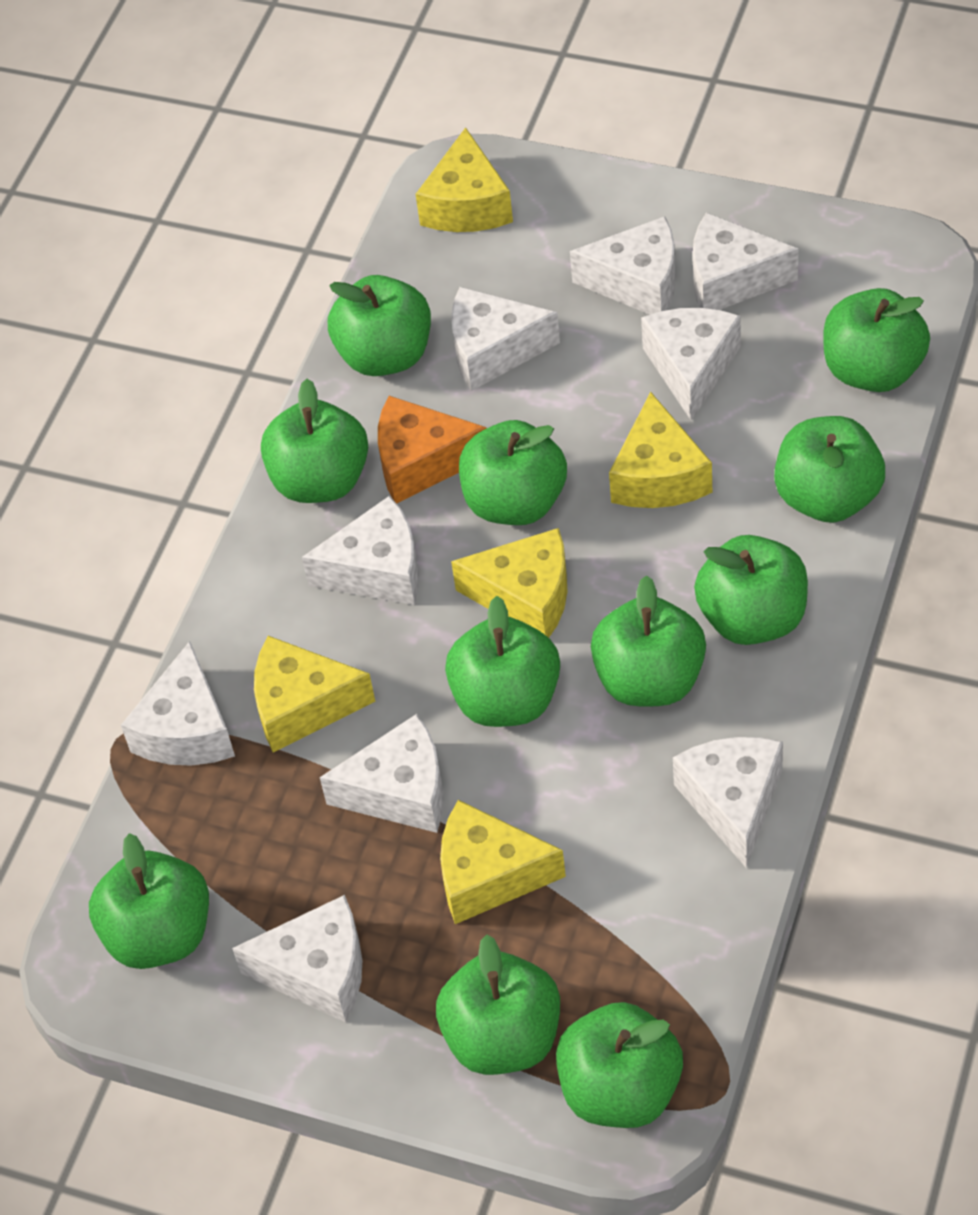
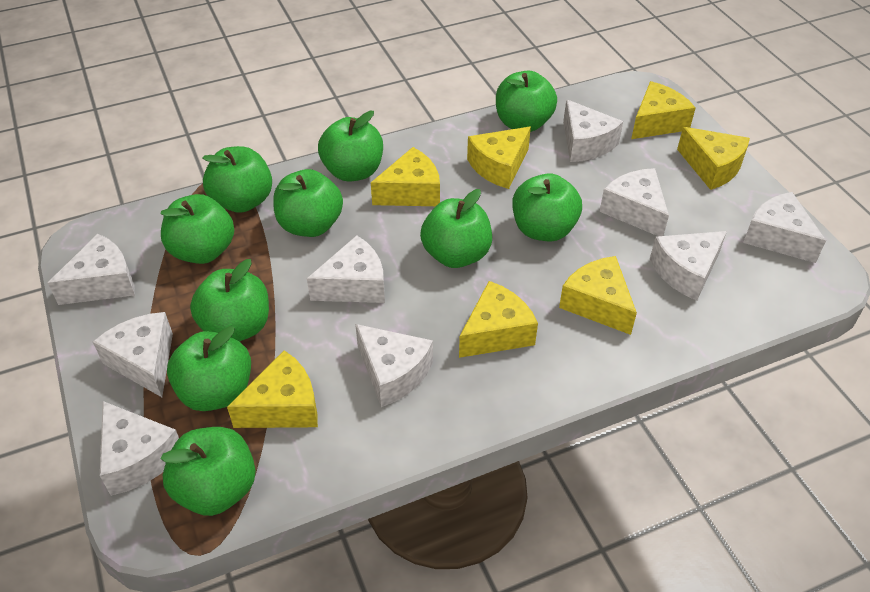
green apple: [89,833,209,969] [261,379,368,503] [328,275,431,376] [436,934,560,1075] [445,596,560,727] [459,420,567,525] [556,1002,683,1128] [591,575,706,706] [694,535,808,645] [774,416,885,523] [823,288,930,392] = 11 -> [161,194,234,264] [161,427,256,516] [167,326,251,411] [190,259,269,342] [202,146,272,213] [273,169,343,237] [318,111,383,182] [420,189,492,268] [496,71,557,132] [512,173,582,242] = 10
orange cheese: [378,396,487,503] = 1 -> none = 0
yellow cheese: [254,636,375,753] [416,127,513,232] [440,800,566,924] [451,528,568,638] [609,392,712,508] = 5 -> [227,350,318,428] [371,147,440,206] [459,281,538,358] [467,127,531,189] [559,256,637,335] [631,81,696,139] [677,127,750,190] = 7

